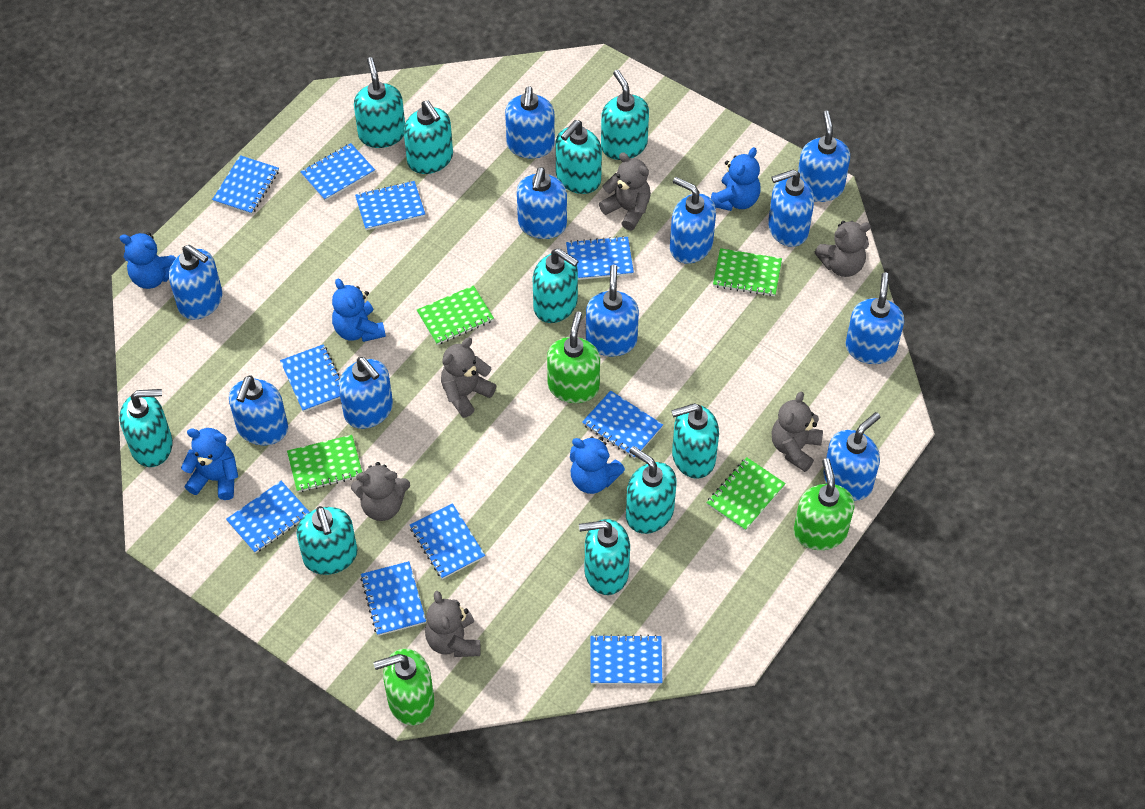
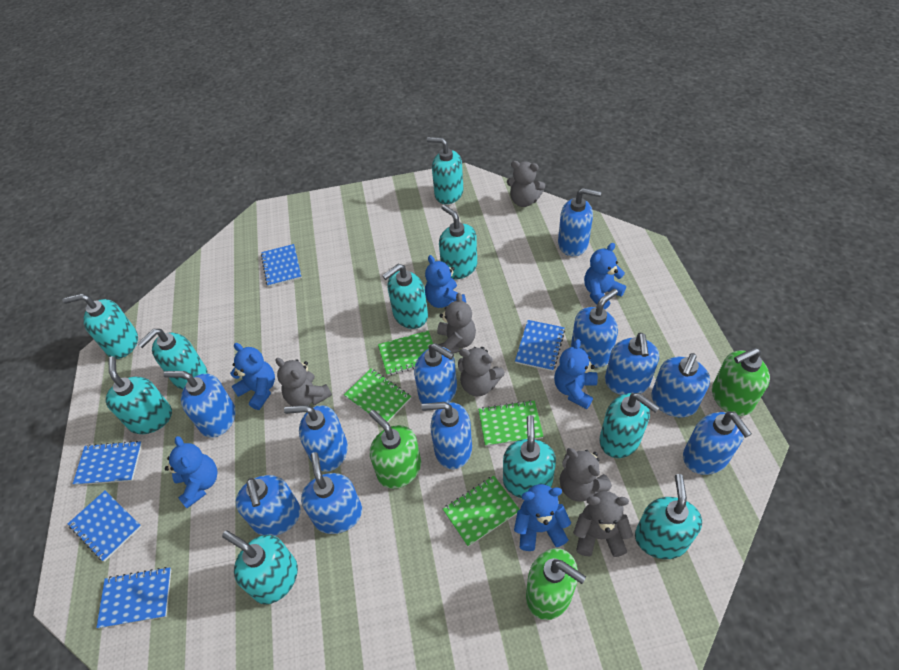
blue notebook: [212,155,279,215] [226,481,309,553] [280,344,340,412] [300,143,375,201] [355,181,425,230] [360,561,426,636] [410,503,485,579] [566,236,634,280] [582,391,663,459] [591,634,662,684] = 10 -> [68,491,142,562] [73,441,142,485] [96,567,172,629] [261,244,302,287] [515,320,565,371] = 5
blue teddy bear: [120,232,176,289] [181,428,238,500] [332,279,386,342] [570,436,625,494] [711,147,761,211] = 5 -> [165,436,218,508] [230,343,275,410] [425,255,466,308] [514,484,571,551] [554,339,598,409] [584,243,626,309] = 6

